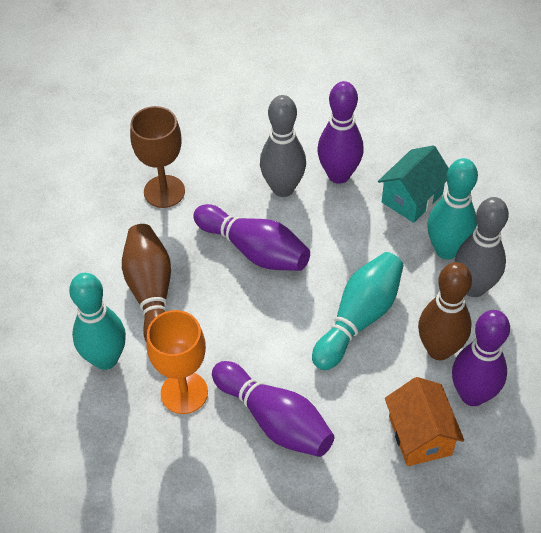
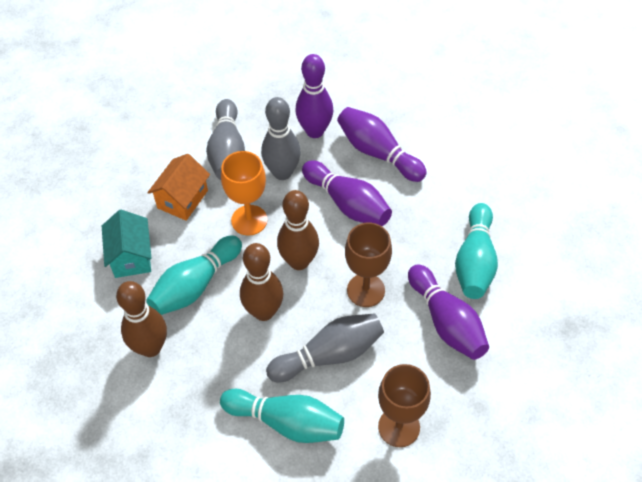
brown bowling pin: [122,224,171,343] [418,262,472,360] = 2 -> [116,281,167,357] [240,243,283,321] [277,190,319,270] = 3
brown goblet: [130,106,185,208] = 1 -> [345,223,392,307] [378,364,431,447] = 2
grey bowling pin: [260,95,306,197] [455,197,509,297] = 2 -> [206,99,245,180] [261,97,301,180] [266,313,384,382] = 3

